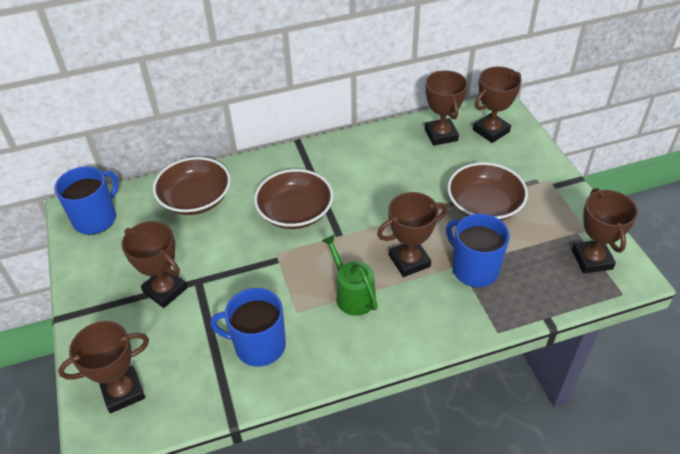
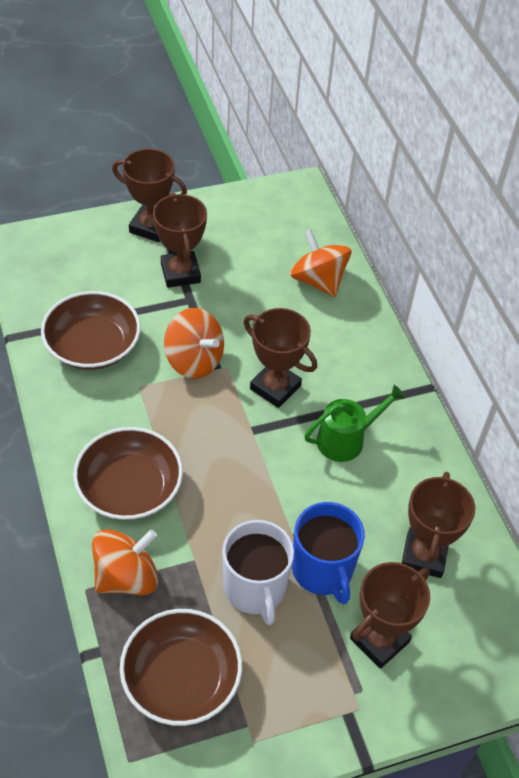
blue mug: [54,167,119,235] [210,288,286,367] [446,214,510,287] = 3 -> [292,502,365,604] = 1
brown trophy: [58,321,149,413] [121,221,187,308] [377,192,447,277] [425,70,468,146] [473,66,522,143] [572,188,638,274] = 6 -> [112,148,187,242] [153,193,207,288] [244,308,317,408] [350,562,430,669] [402,472,475,578] = 5
orange spinning top: none = 0 -> [92,529,158,595] [164,308,224,379] [290,229,351,297] = 3
white mug: none = 0 -> [223,520,294,625] = 1

